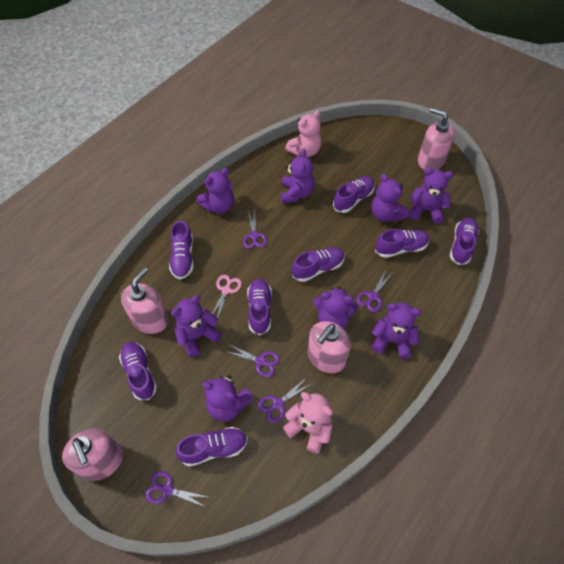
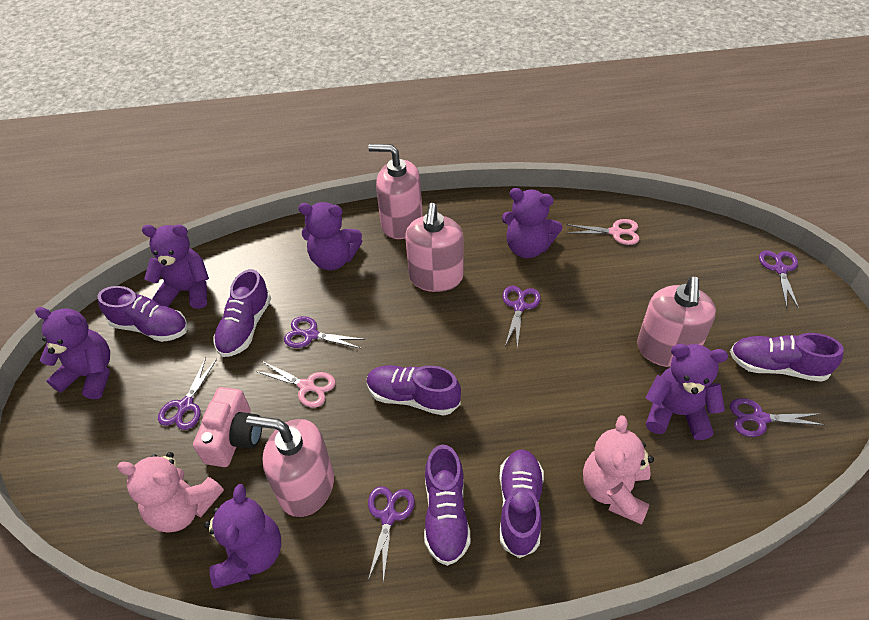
pink camera: none = 0 -> [193,387,262,467] = 1
pink scissors: [212,275,242,319] = 1 -> [255,361,336,408] [566,219,640,245] = 2
purple scissors: [145,471,207,507] [224,344,280,377] [243,210,267,249] [258,378,313,423] [356,270,393,312] = 5 -> [158,358,217,430] [284,316,365,348] [368,486,415,583] [502,286,541,349] [730,398,825,437] [759,250,799,309] = 6
purple shoe: [119,342,157,400] [169,221,194,280] [175,427,248,467] [247,279,272,335] [292,247,345,282] [333,176,375,213] [375,229,430,258] [450,218,479,265] = 8 -> [98,286,188,342] [214,269,271,357] [367,365,461,416] [424,445,471,566] [499,449,544,558] [730,333,844,382] = 6
purple teddy bear: [171,295,222,357] [197,168,234,214] [202,375,253,422] [280,149,315,204] [313,286,359,329] [371,174,409,222] [371,303,421,359] [409,168,453,224] = 8 -> [35,307,110,399] [142,224,209,309] [204,484,281,589] [298,202,362,270] [502,188,562,258] [646,344,728,440] = 6

